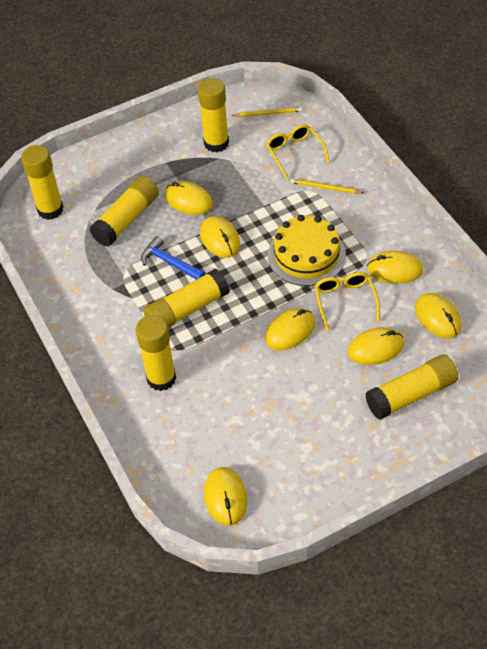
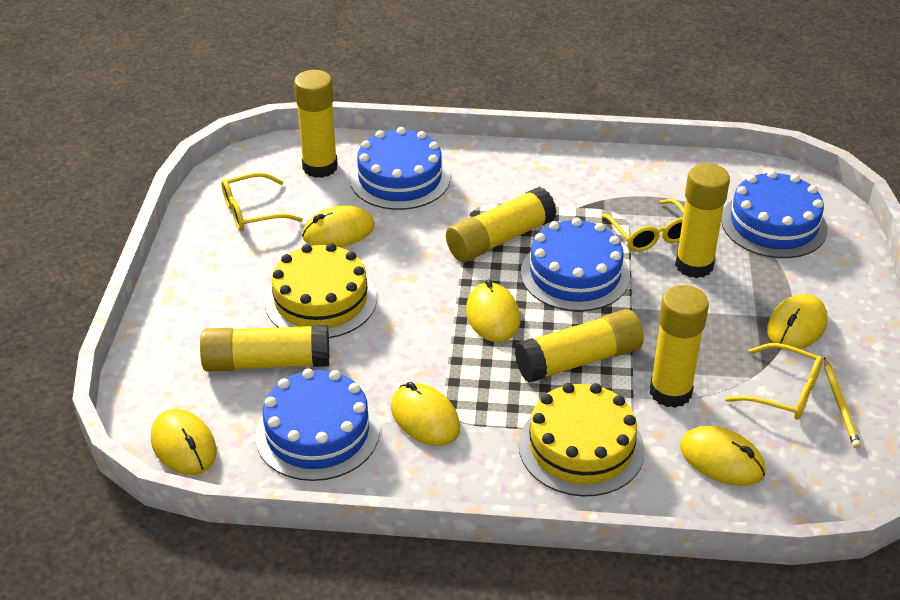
blue cake: none = 0 -> [255,369,380,481] [350,127,450,210] [521,218,630,311] [721,170,828,258] = 4
blue hammer: [141,236,205,280] = 1 -> none = 0
yellow cake: [268,215,346,286] = 1 -> [265,243,377,338] [519,383,645,496] = 2
yellow glasses: [266,124,330,179] [315,272,380,330] = 2 -> [221,172,303,231] [601,199,684,252] [725,343,823,419] = 3
yellow mouse: [165,181,213,215] [200,216,240,258] [204,467,247,526] [265,308,315,350] [348,327,404,365] [367,251,424,284] [415,293,462,338] = 7 -> [151,409,217,475] [302,205,375,247] [391,382,460,446] [466,279,520,342] [680,426,766,486] [767,294,828,349] = 6
yellow pencil: [232,107,302,117] [290,179,364,194] = 2 -> [824,357,861,449] = 1

